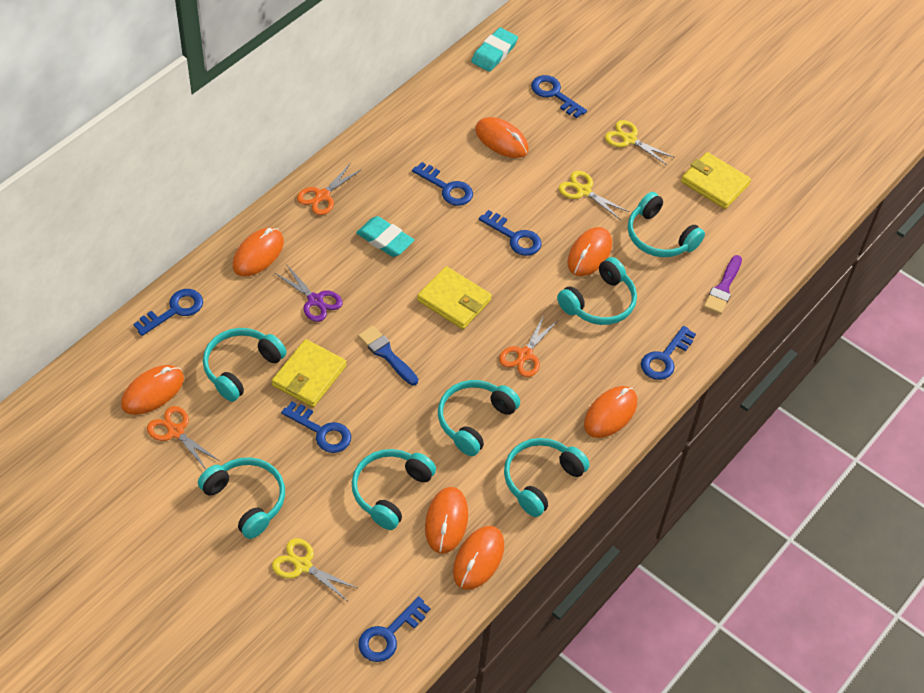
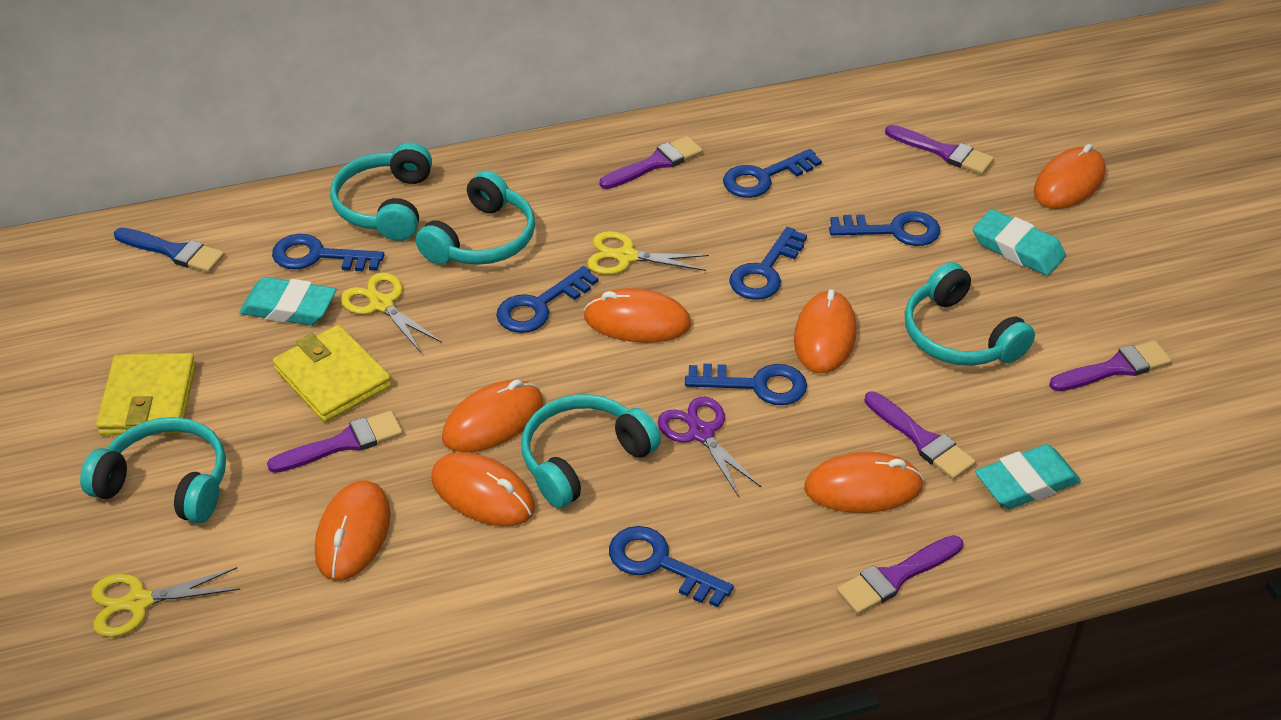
orange scissors: [147,406,220,469] [297,164,362,215] [499,315,558,377] = 3 -> none = 0
purple brush: [704,255,742,314] = 1 -> [267,411,403,473] [600,136,703,189] [837,535,963,614] [864,391,976,480] [885,125,994,175] [1049,340,1172,391] = 6
turquoise eraser: [356,216,414,257] [471,27,518,72] = 2 -> [239,277,337,325] [973,209,1066,276] [975,444,1081,509] = 3
turquoise headphones: [198,457,285,539] [203,328,286,402] [352,449,436,530] [438,380,520,456] [504,438,590,517] [557,257,637,325] [628,192,705,257] = 7 -> [80,417,226,523] [330,142,432,241] [416,171,535,265] [521,394,661,508] [905,262,1035,366] = 5
yellow wallet: [272,339,346,407] [417,266,492,329] [681,152,751,209] = 3 -> [96,353,196,435] [273,325,392,422] = 2

